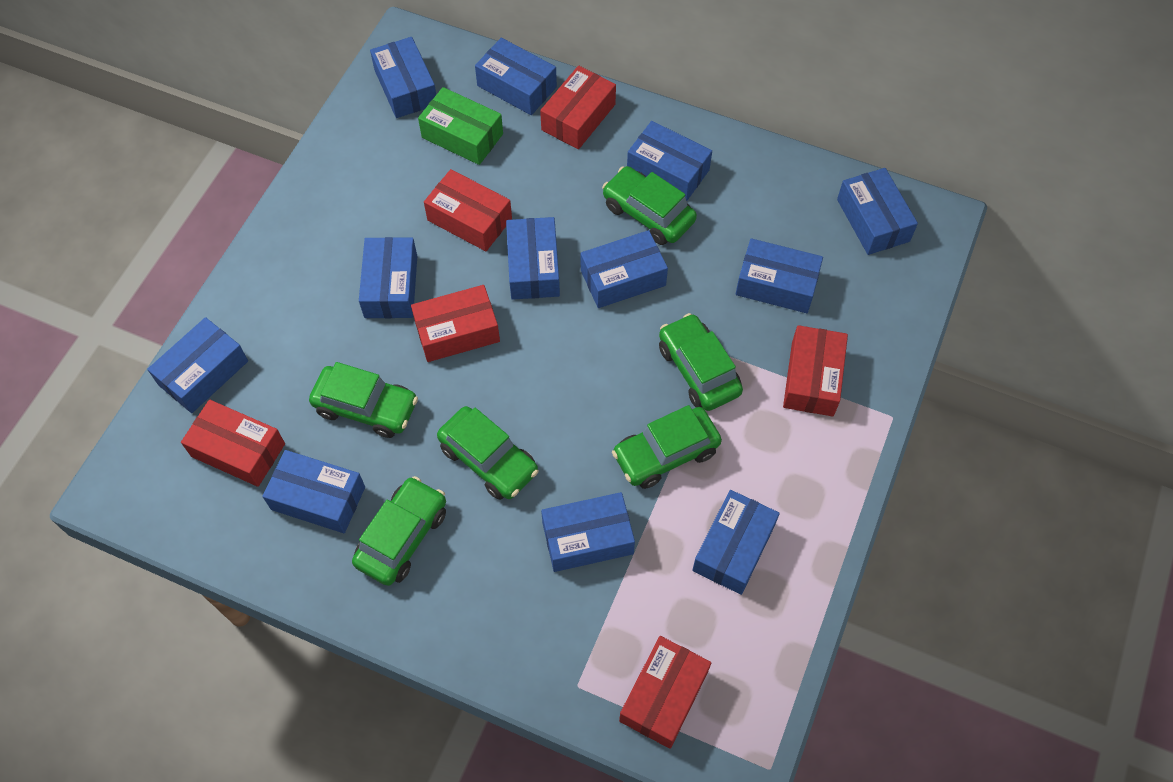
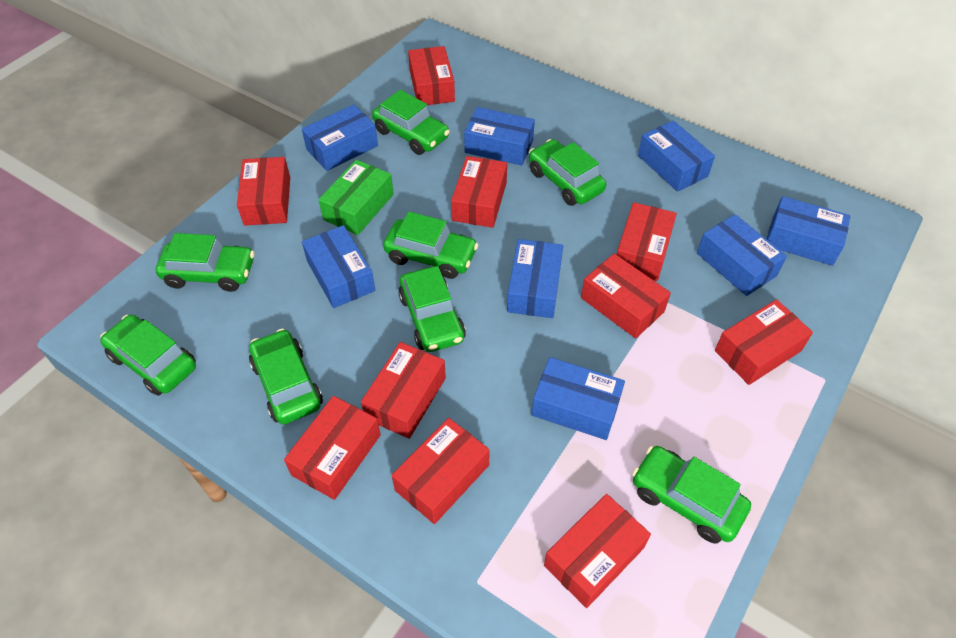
blue box: [147,317,248,413] [262,450,365,533] [359,237,417,318] [370,37,436,118] [475,38,557,115] [506,217,560,300] [541,492,635,572] [581,230,668,308] [627,121,712,201] [692,490,780,595] [736,238,823,313] [837,168,918,255] = 12 -> [302,104,378,171] [302,225,375,308] [464,107,535,166] [507,239,563,318] [532,357,625,440] [638,120,715,192] [697,214,787,296] [767,196,851,266] = 8
green car: [309,362,418,438] [352,476,446,586] [437,406,539,500] [602,166,697,245] [612,405,722,489] [659,313,743,411] = 6 -> [100,314,196,396] [156,233,254,292] [249,329,323,424] [372,90,450,155] [383,211,478,279] [398,266,466,352] [529,139,606,206] [632,446,751,544] = 8
red box: [181,400,285,487] [411,285,500,362] [424,169,512,251] [540,66,616,149] [619,636,711,749] [783,325,848,417] = 6 -> [237,157,290,226] [284,396,381,500] [361,342,446,439] [392,418,490,524] [408,46,455,105] [451,156,507,228] [544,494,651,608] [581,253,671,338] [617,202,677,281] [715,299,813,385] = 10

